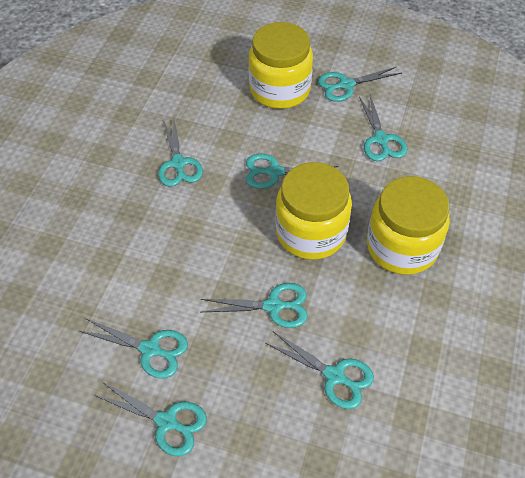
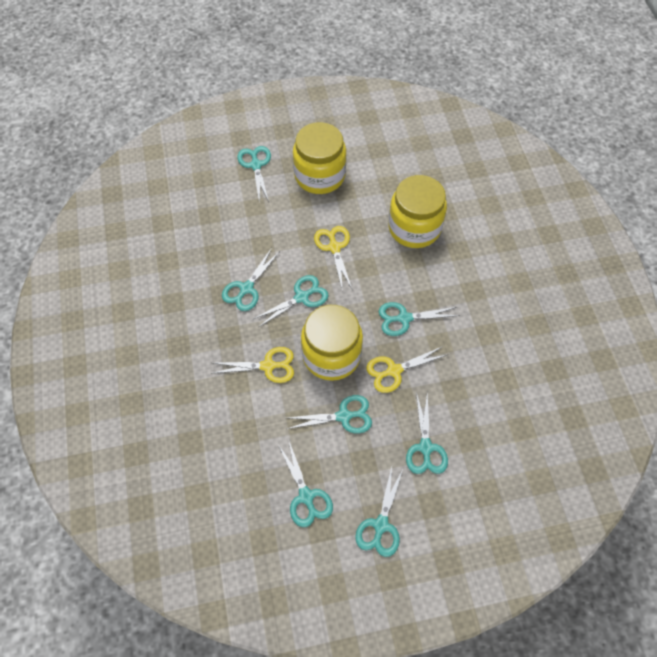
yellow scissors: none = 0 -> [213,347,294,383] [314,226,352,289] [366,346,447,393] = 3

